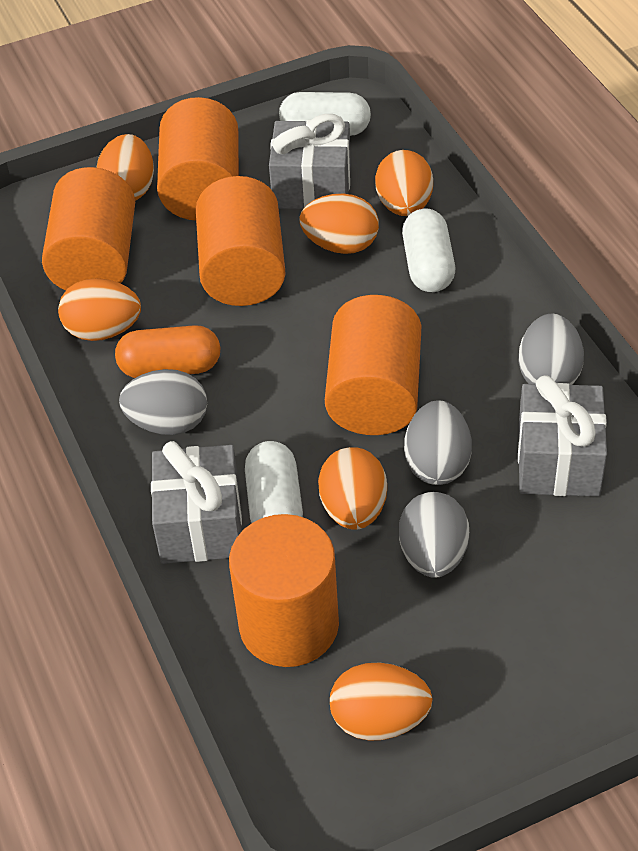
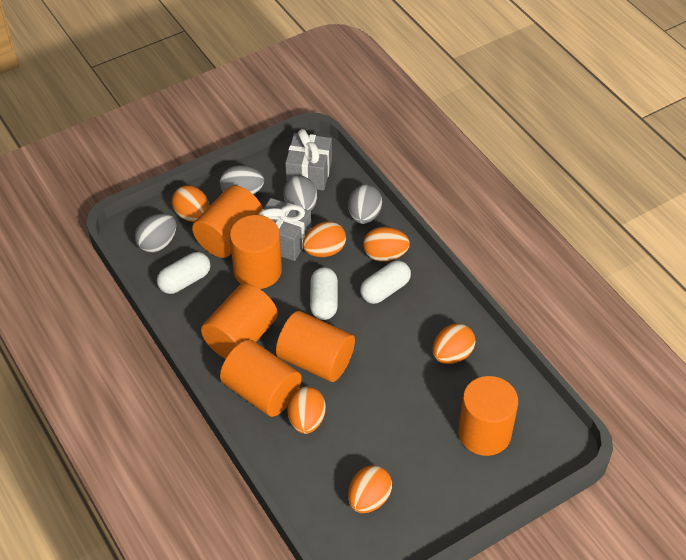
grey gift: [151,441,242,564] [269,114,351,209] [518,375,607,496] = 3 -> [258,198,311,261] [285,129,332,191] = 2
orange capsule: [115,325,221,378] = 1 -> none = 0
orange cylinder: [42,167,135,291] [157,97,239,221] [196,176,286,306] [229,514,339,667] [325,295,421,435] = 5 -> [192,185,263,258] [201,284,278,359] [220,340,302,417] [230,215,282,289] [276,311,355,382] [458,376,518,456] = 6

